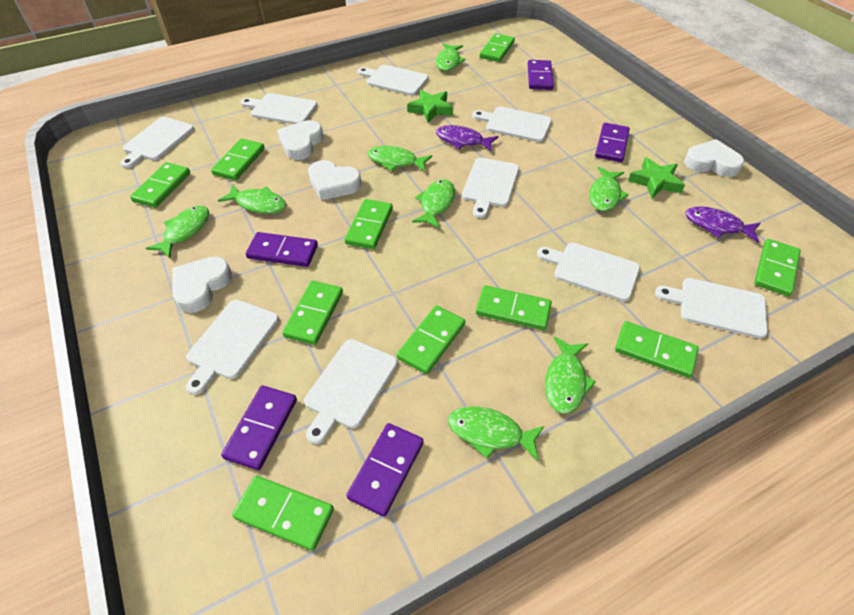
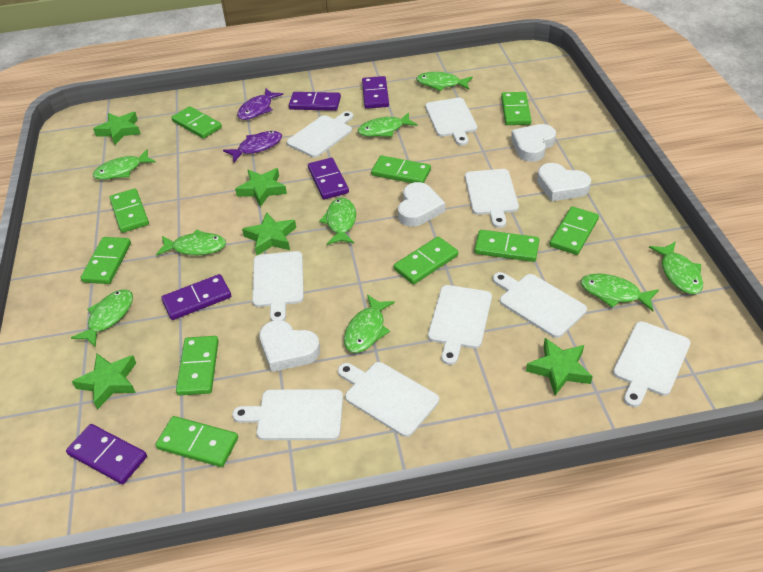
green fish: [146,205,209,258] [218,185,286,214] [367,146,432,172] [412,179,455,228] [435,43,466,71] [448,406,544,461] [545,337,596,414] [589,167,629,212] = 8 -> [71,289,133,347] [93,149,156,180] [156,230,226,256] [319,197,356,245] [344,295,395,353] [358,112,418,137] [416,72,473,91] [581,273,659,311] [649,241,703,294] = 9
green star: [407,90,453,123] [628,157,685,198] = 2 -> [72,354,136,410] [93,112,141,145] [235,168,287,207] [242,213,296,255] [526,338,593,395] = 5

